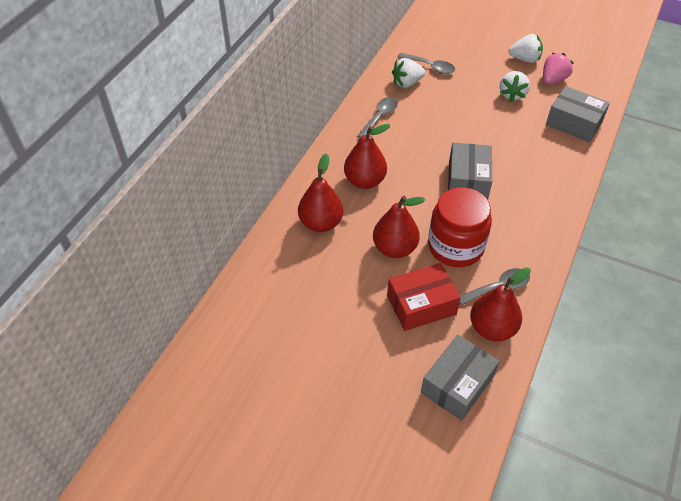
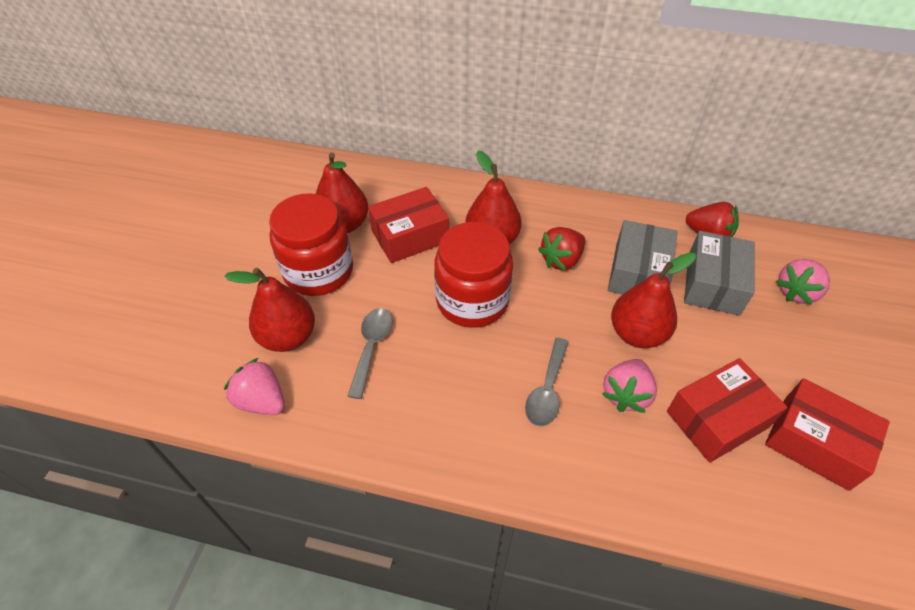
grey box: [421,335,500,421] [448,143,492,200] [546,86,610,142] = 3 -> [608,220,678,295] [684,231,755,316] = 2
grey spoon: [357,97,398,138] [398,53,455,74] [460,268,530,305] = 3 -> [348,308,393,399] [525,338,569,427] = 2
pink strawberry: [543,53,574,84] = 1 -> [224,358,285,415] [602,359,657,413] [776,259,830,305] = 3
red box: [387,263,461,331] = 1 -> [368,187,449,263] [667,358,788,463] [765,378,890,491] = 3
red jar: [428,187,492,267] = 1 -> [269,193,353,296] [434,222,513,328] = 2
red strawberry: none = 0 -> [538,227,586,271] [686,202,739,237] = 2
white strawberry: [392,58,425,88] [500,71,530,102] [509,34,543,63] = 3 -> none = 0

